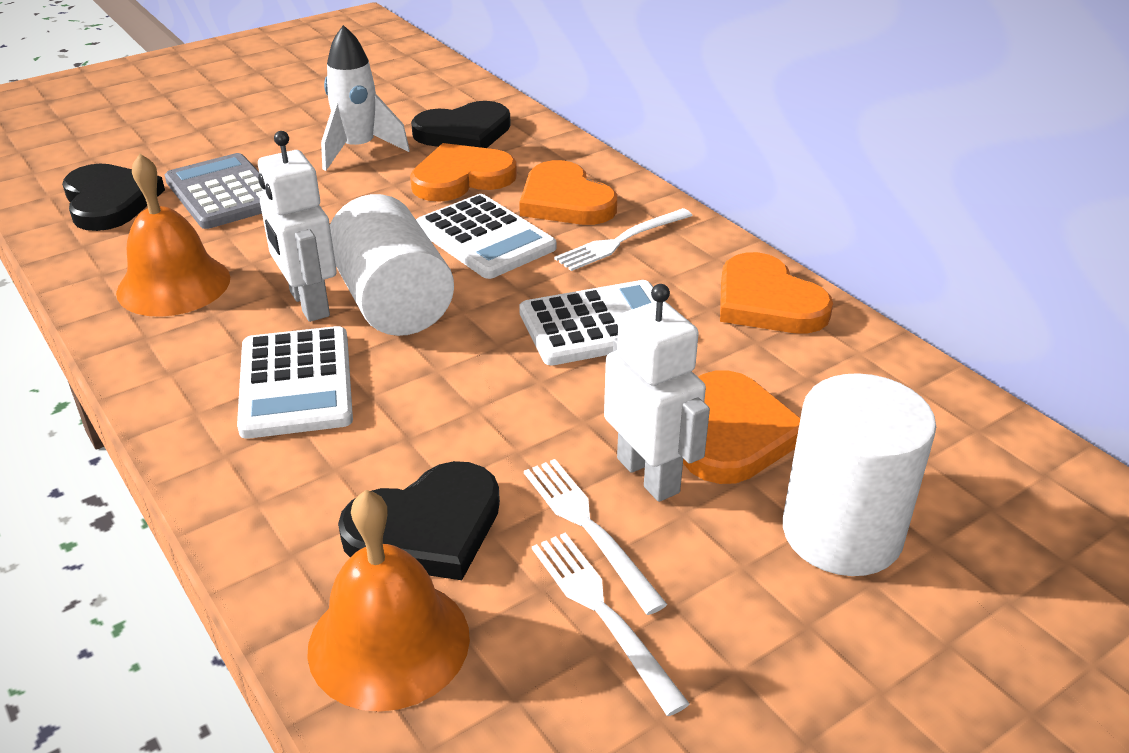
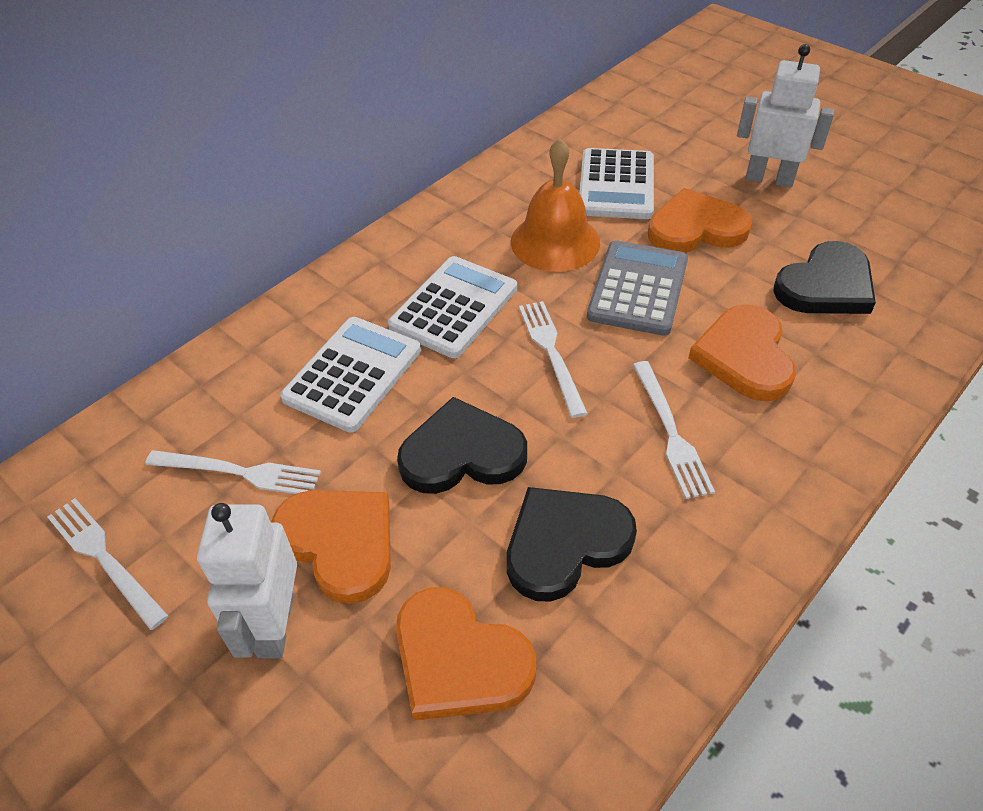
orange bell: [116,154,230,317] [307,490,470,712] = 2 -> [511,138,600,272] = 1
white cylinder: [330,194,454,336] [783,373,936,576] = 2 -> none = 0
white fork: [524,459,668,615] [532,533,690,716] [554,208,693,271] = 3 -> [47,498,168,630] [145,450,321,494] [519,301,588,418] [633,361,715,499] = 4
white rocket: [321,25,410,171] = 1 -> none = 0

